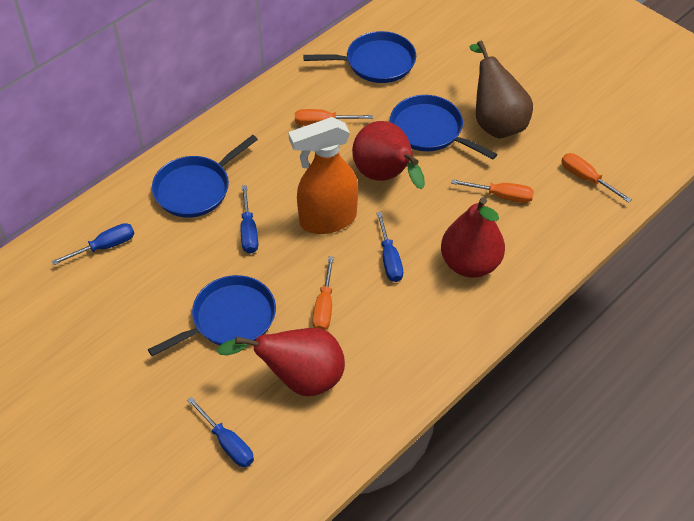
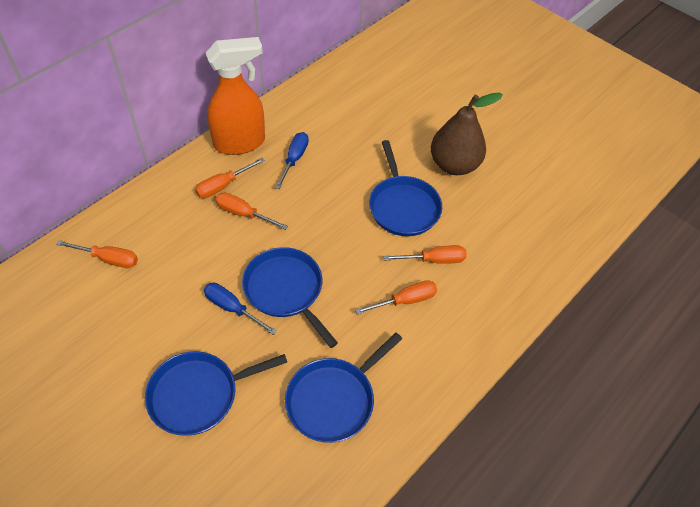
blue screwdriver: [51,223,135,265] [187,397,254,467] [241,185,258,254] [376,212,403,282] = 4 -> [204,283,277,335] [275,132,309,189] = 2
orange screwdriver: [295,109,373,126] [312,256,334,330] [451,179,534,203] [561,153,632,203] = 4 -> [56,240,138,268] [195,158,265,198] [215,193,288,230] [355,280,437,315] [384,245,467,264] = 5
red pear: [216,328,345,396] [352,121,425,189] [441,197,505,278] = 3 -> none = 0

